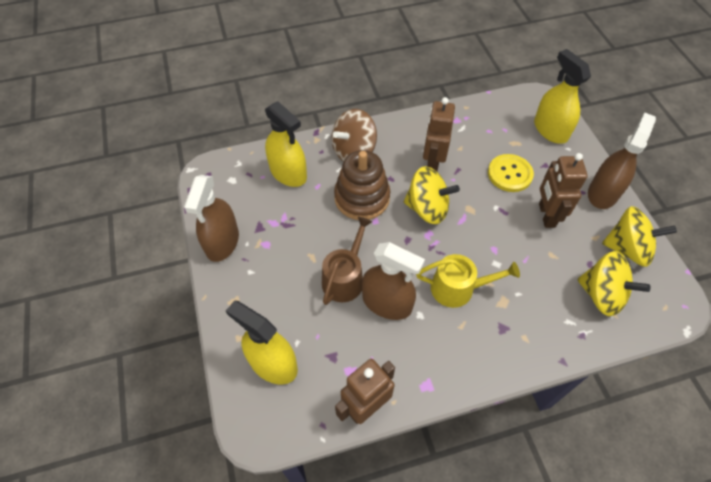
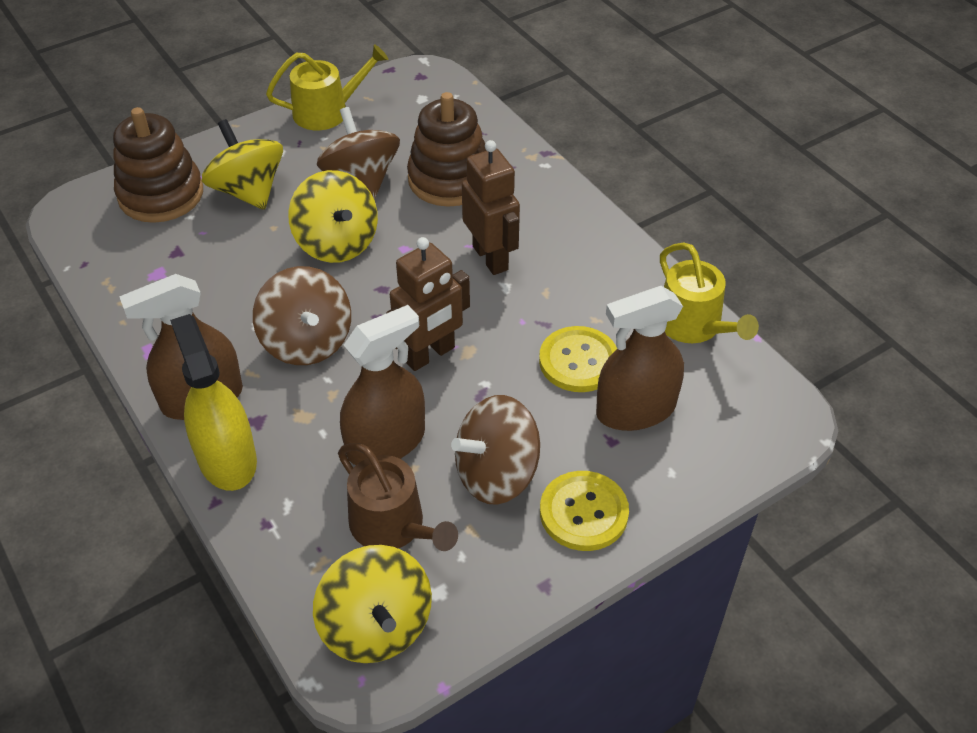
brown robot: [335,359,395,424] [423,97,455,171] [539,153,588,228] = 3 -> [386,237,470,371] [462,140,520,275] = 2
brown spinning top: [332,109,377,162] = 1 -> [253,266,351,365] [317,107,400,199] [451,395,540,505] = 3
brown stacking toy: [334,150,390,220] = 1 -> [113,107,203,223] [407,92,487,207] = 2
yellow button: [488,154,534,192] = 1 -> [539,326,617,392] [540,471,629,551] = 2
yellow spray bottle: [226,301,298,384] [265,101,307,187] [534,49,591,144] = 3 -> [170,314,257,491] = 1
yellow watering can: [416,254,520,308] = 1 -> [266,44,388,130] [660,243,759,343] = 2

